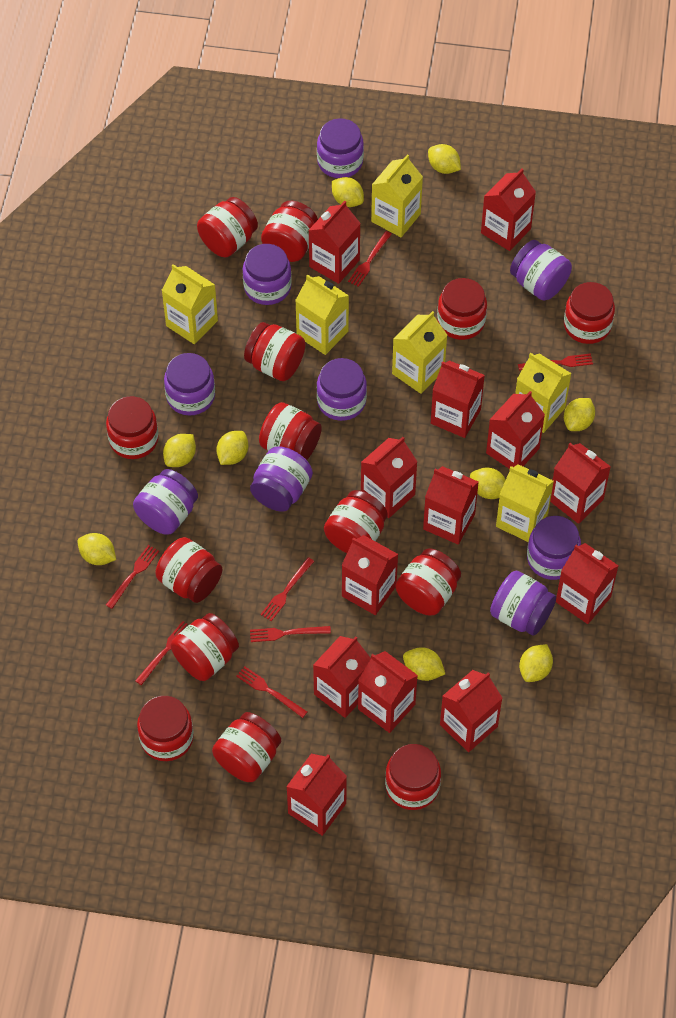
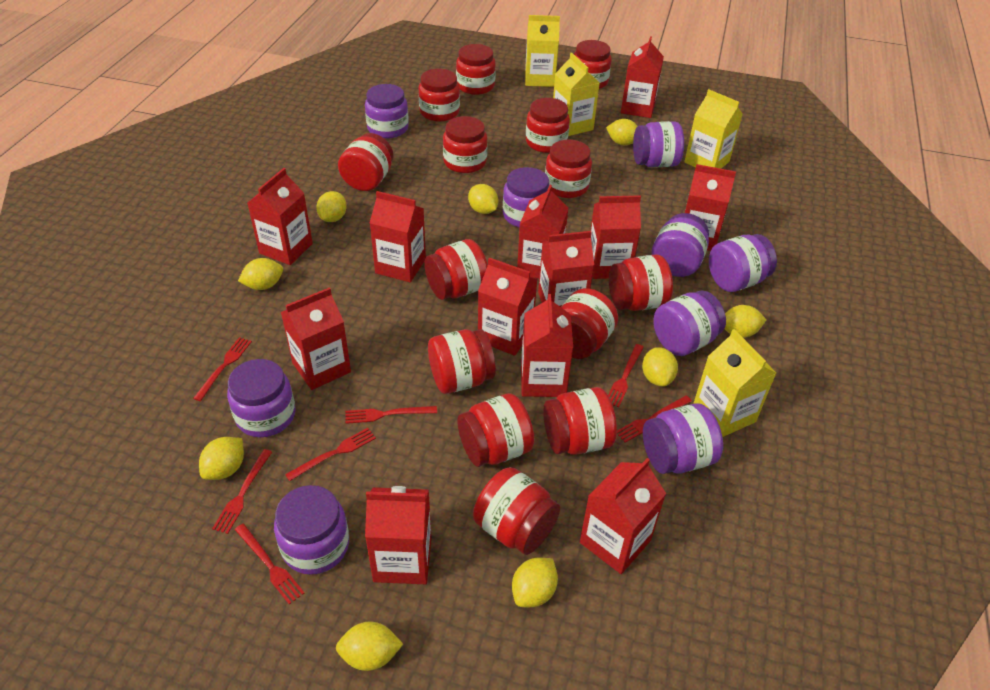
red carton: [286,754,347,836] [308,201,361,284] [313,636,371,718] [342,535,398,615] [358,651,418,733] [361,437,418,518] [423,466,479,544] [431,360,485,438] [440,670,502,752] [481,169,536,251] [486,391,545,469] [550,443,611,524] [556,543,619,624] = 13 -> [247,168,313,265] [281,287,351,390] [365,486,431,584] [370,191,426,282] [478,257,537,356] [517,185,568,279] [521,294,573,397] [538,231,594,307] [580,458,666,574] [591,195,641,279] [621,36,664,118] [685,164,736,251] = 12
yellow carton: [162,264,218,344] [295,275,349,355] [371,154,423,237] [392,311,447,394] [496,464,554,542] [515,353,572,433] = 6 -> [525,15,560,87] [553,53,600,136] [684,89,743,169] [693,329,776,437] = 4

